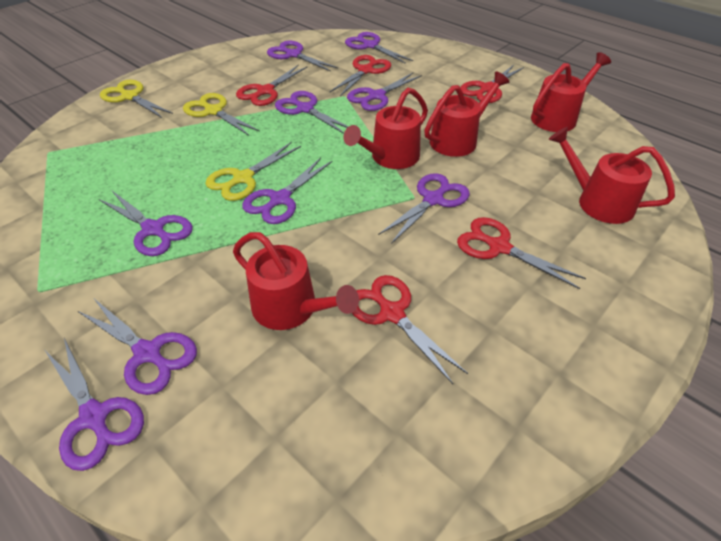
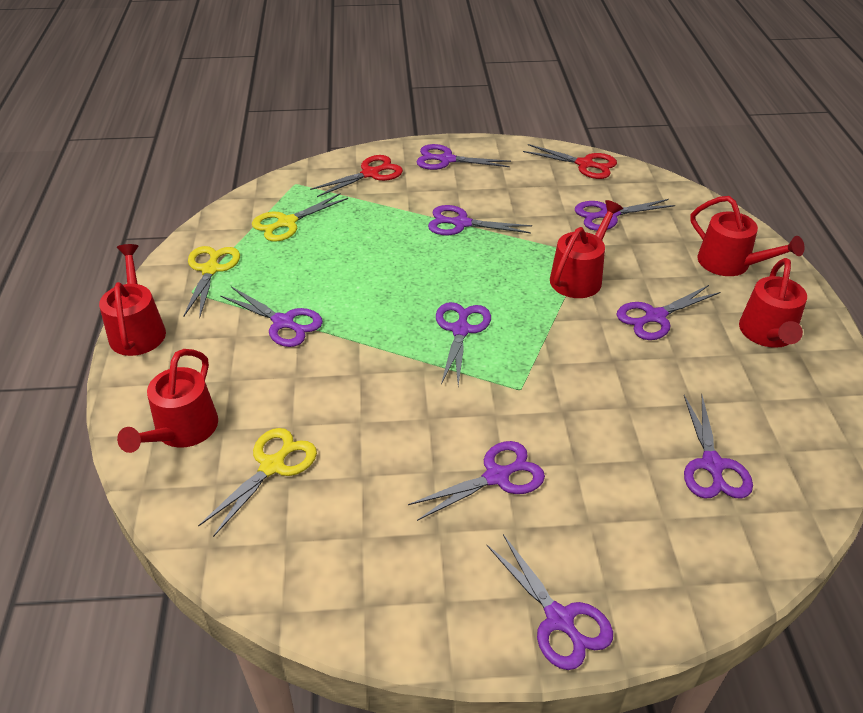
red scissors: [236,65,307,106] [330,55,391,96] [352,275,468,384] [457,217,586,289] [461,65,524,103] = 5 -> [310,155,403,197] [523,144,617,179] = 2

